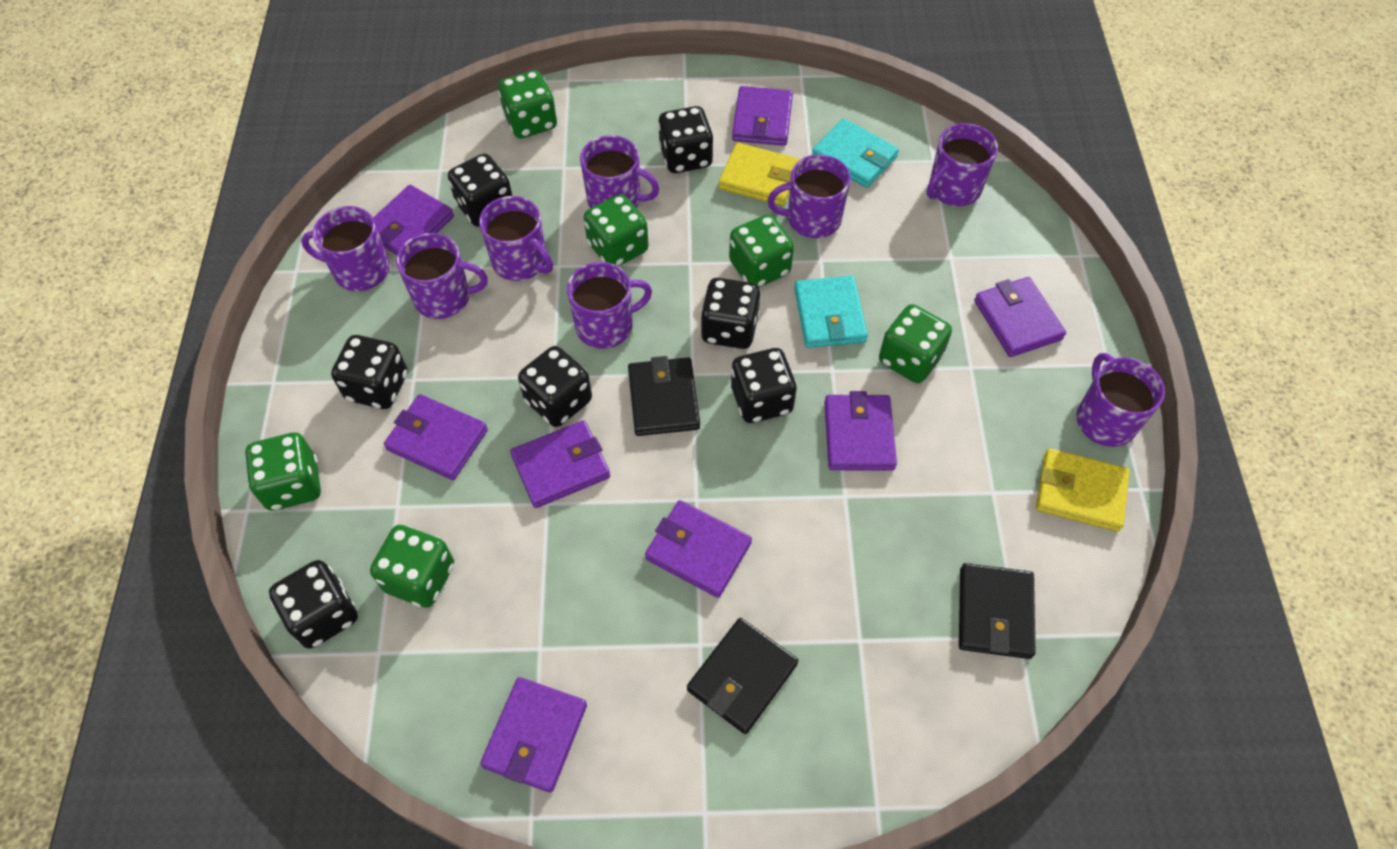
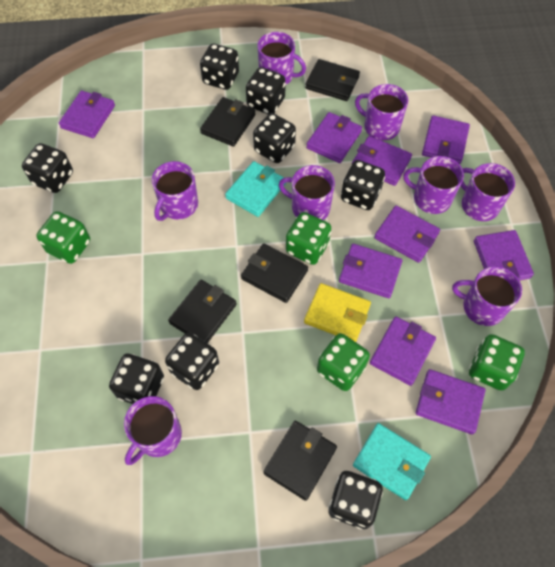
black dice: [269,560,358,649] [331,335,407,409] [448,154,512,227] [518,346,592,427] [658,106,713,173] [700,278,760,349] [731,348,797,423] = 7 -> [22,143,73,193] [109,353,164,404] [165,333,219,390] [200,44,239,90] [246,67,286,114] [253,113,296,163] [328,471,383,530] [341,160,385,210] = 8
black wallet: [628,356,700,436] [687,618,798,734] [959,563,1036,659] = 3 -> [168,280,237,343] [200,97,256,147] [241,243,308,303] [263,421,337,501] [305,59,360,101] = 5
green dice: [245,433,321,511] [370,525,454,608] [498,70,557,139] [584,194,649,267] [729,214,794,287] [879,304,952,383] = 6 -> [36,211,90,264] [286,212,331,265] [317,333,370,391] [469,334,525,391] = 4
purple wallet: [373,185,454,255] [384,394,488,480] [480,677,587,793] [510,420,610,508] [645,500,752,598] [732,86,793,146] [824,391,897,471] [974,277,1066,357] = 8 -> [59,91,115,138] [306,112,362,163] [339,244,402,298] [352,136,412,186] [370,316,436,386] [374,206,440,263] [416,369,486,435] [422,115,470,164] [474,230,534,280] = 9
yellow wallet: [719,143,801,206] [1036,448,1130,532] = 2 -> [304,283,371,342] = 1

